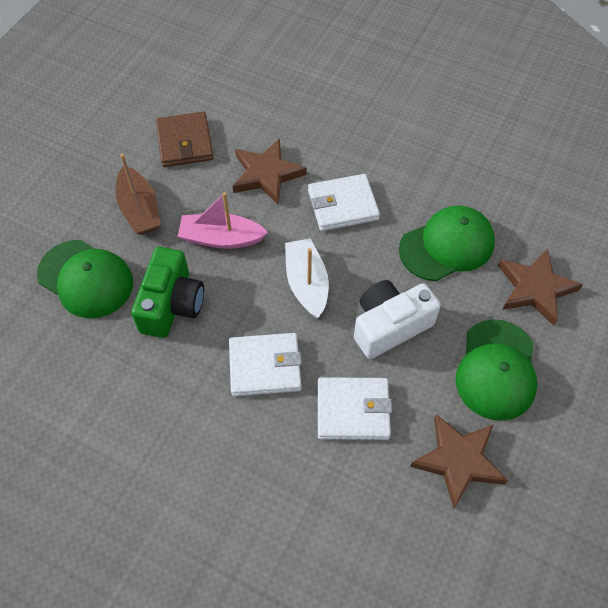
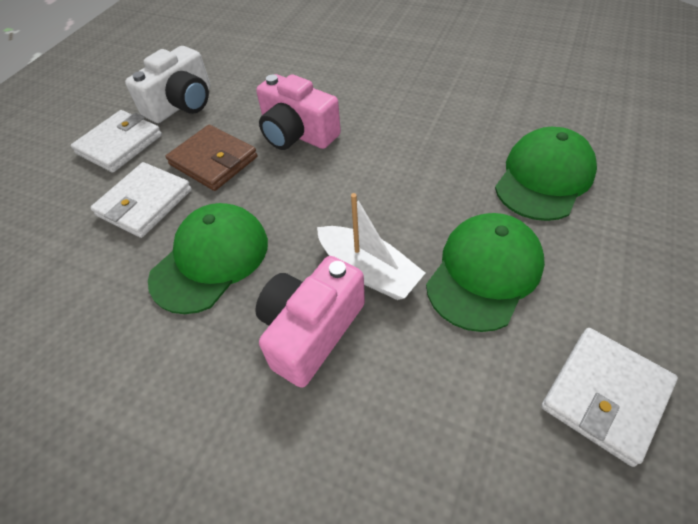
brown boat: [115,154,160,235] = 1 -> none = 0
brown star: [233,138,307,204] [410,414,508,509] [498,248,583,326] = 3 -> none = 0
green camera: [131,247,204,338] = 1 -> none = 0
pink boat: [178,192,268,249] = 1 -> none = 0
pink camera: none = 0 -> [255,256,365,388] [256,74,341,150] = 2

